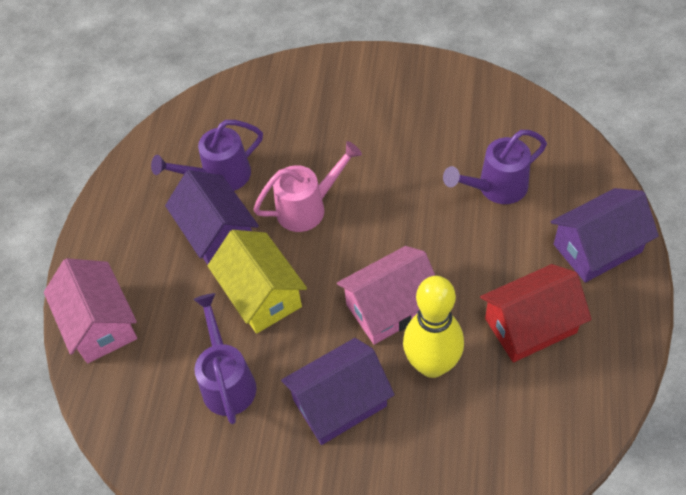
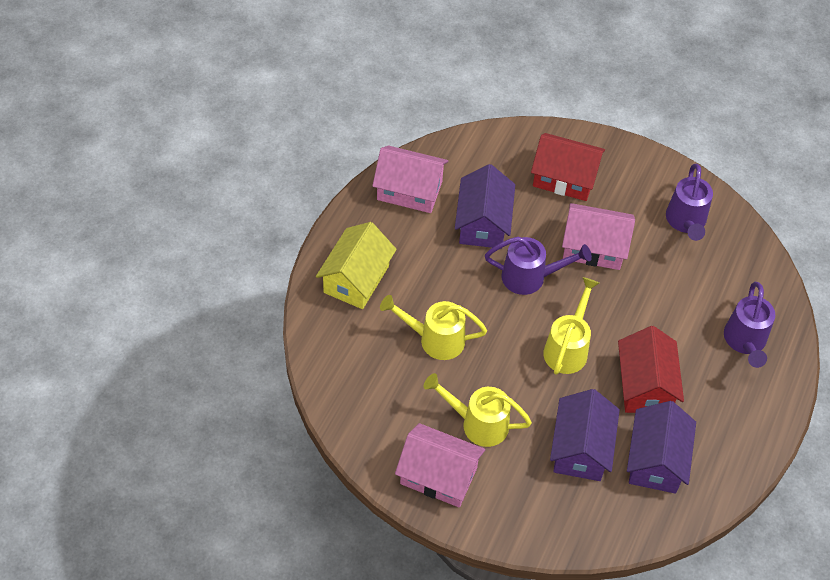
pink house: [44,258,137,363] [337,246,435,345] = 2 -> [372,146,448,213] [395,423,485,508] [562,203,635,270] = 3
pink watering can: [253,141,362,232] = 1 -> none = 0
red house: [480,264,592,362] = 1 -> [531,133,605,201] [618,326,684,413] = 2
yellow bowling pin: [403,276,464,378] = 1 -> none = 0
yellow watering can: none = 0 -> [380,295,487,360] [424,373,532,447] [543,277,599,375] = 3

